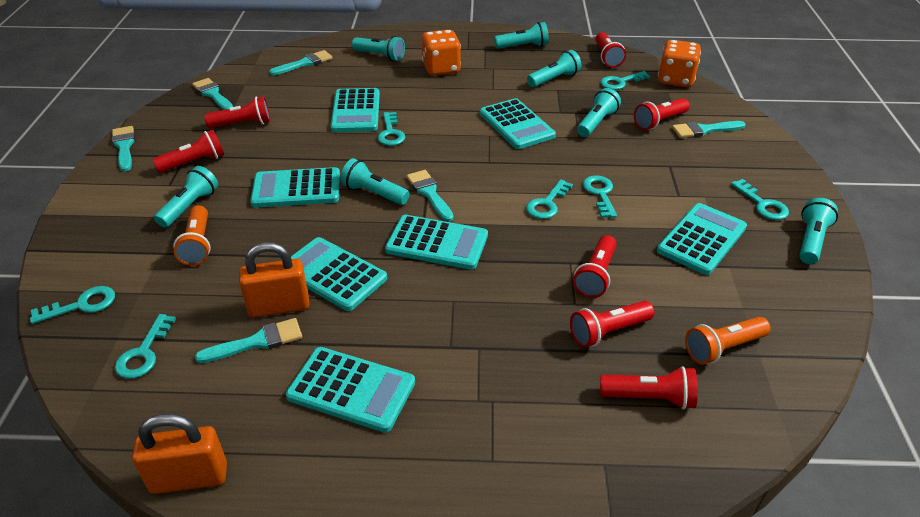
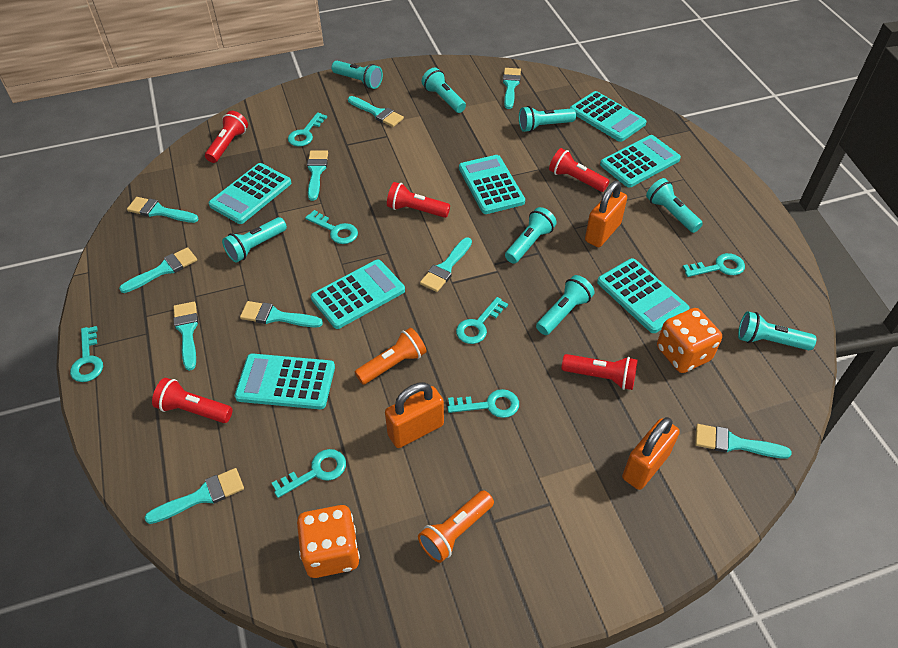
orange padlock: [132,414,227,494] [239,242,309,318] = 2 -> [385,382,444,448] [585,181,627,247] [622,417,680,490] = 3
red flashlight: [152,130,224,173] [204,96,271,128] [570,301,654,347] [573,235,617,298] [595,32,626,68] [600,366,698,410] [634,98,690,130] = 7 -> [152,378,233,423] [205,111,248,163] [387,182,450,218] [549,148,609,192] [562,354,638,390] = 5
turquoise brush: [112,126,135,172] [192,78,233,110] [195,318,302,363] [269,50,333,75] [406,170,453,222] [672,121,746,138] = 6 -> [119,247,197,293] [127,197,199,223] [144,468,244,524] [173,302,198,371] [240,301,323,328] [307,151,328,201] [348,96,404,127] [420,237,472,292] [503,68,521,109] [695,424,792,459] = 10
turquoise flashlight: [154,166,218,228] [340,158,410,205] [352,36,405,61] [494,22,549,49] [527,50,582,87] [577,88,621,137] [799,198,838,264] = 7 -> [222,217,287,263] [332,61,383,89] [422,68,466,113] [505,207,557,264] [519,106,576,132] [536,275,594,335] [646,178,703,233] [738,311,816,350] = 8

